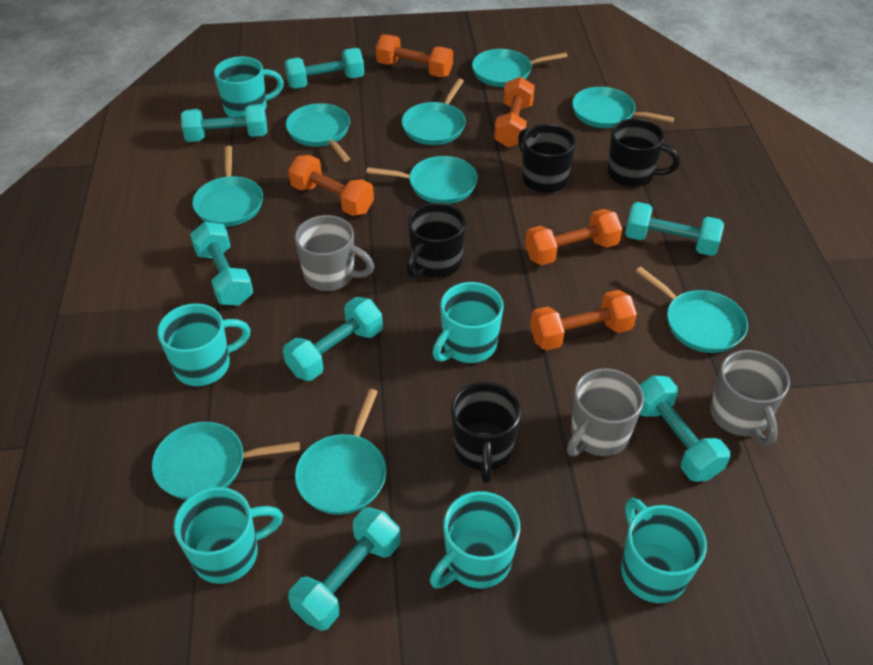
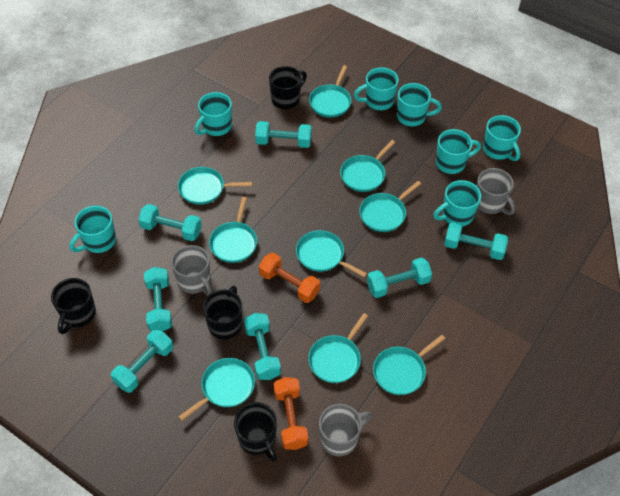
orange dumbbell: [288,155,374,216] [376,34,453,77] [494,77,535,148] [525,209,622,265] [530,290,637,351] = 5 -> [259,253,320,303] [274,377,308,450] = 2
turquoise mug: [157,303,251,386] [173,487,283,584] [214,56,284,117] [430,491,520,589] [432,282,504,363] [621,498,707,603] = 6 -> [70,206,116,253] [195,92,232,136] [354,67,399,110] [397,83,442,126] [433,180,481,226] [436,129,481,174] [483,115,521,161] = 7

